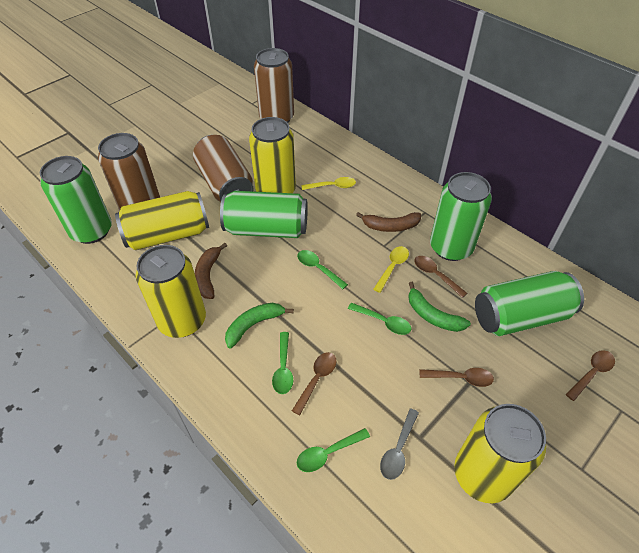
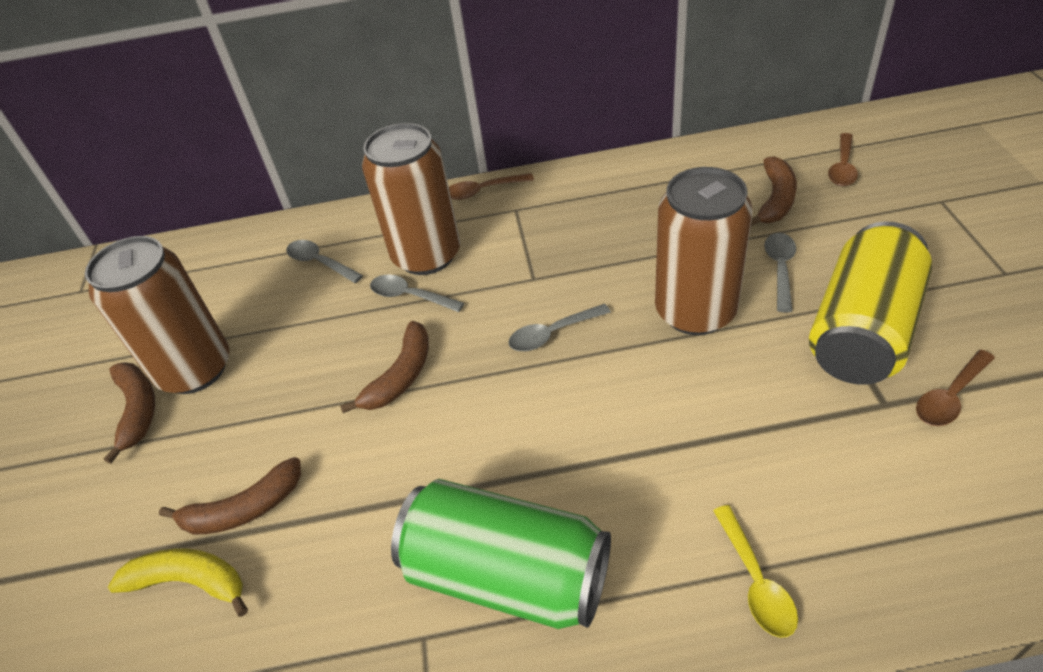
brown banana: [195,243,227,299] [356,212,421,232] = 2 -> [104,362,155,464] [159,457,301,535] [340,321,429,413] [751,156,797,226] = 4
brown spoon: [292,352,337,415] [414,256,467,298] [420,368,494,387] [566,350,615,401] = 4 -> [449,173,534,200] [828,133,858,186] [916,350,995,426] = 3
green banana: [225,303,294,348] [408,282,471,332] = 2 -> none = 0
green can: [40,156,112,244] [220,191,308,238] [430,172,492,261] [475,271,584,336] = 4 -> [391,479,611,629] = 1
green spoon: [272,332,294,394] [297,250,348,289] [297,428,370,472] [348,303,411,335] = 4 -> none = 0
grey spoon: [380,408,419,480] = 1 -> [286,240,363,283] [370,275,464,312] [508,304,611,351] [764,233,796,312] = 4
yellow banana: none = 0 -> [108,549,248,617] = 1
yellow can: [115,191,209,250] [136,245,206,338] [249,117,296,193] [454,404,546,503] = 4 -> [809,221,932,385] = 1
yellow spoon: [301,177,356,190] [373,246,409,293] = 2 -> [713,505,798,638] = 1

